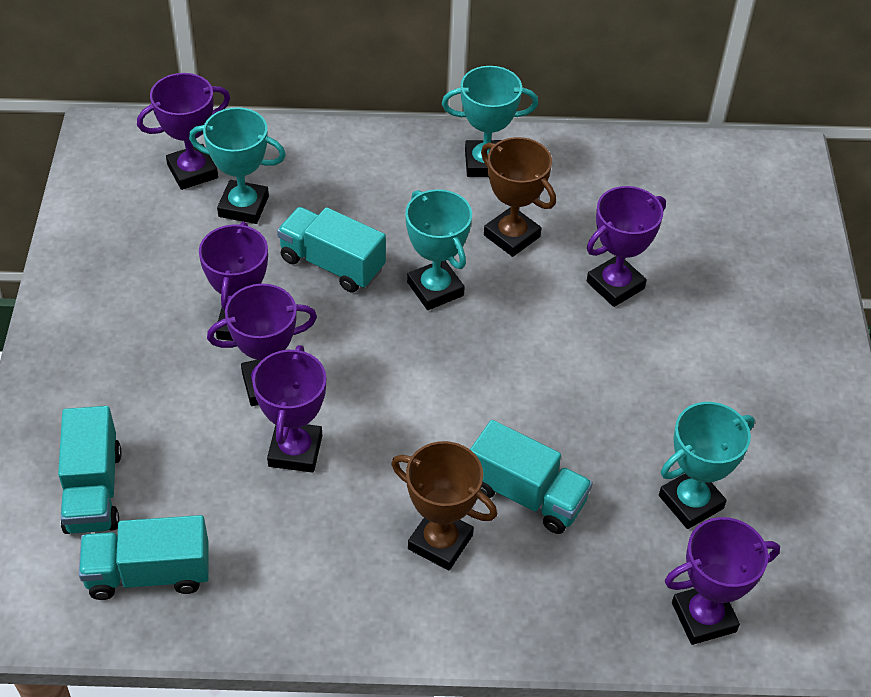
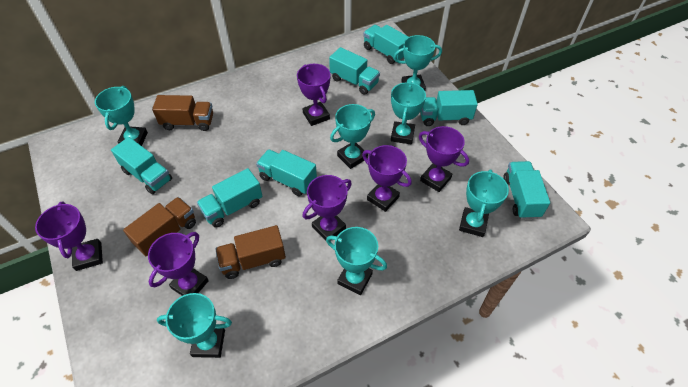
brown trophy: [391,441,497,571] [481,137,556,257] = 2 -> none = 0
brown truck: none = 0 -> [123,197,196,256] [152,95,213,131] [215,225,286,279] = 3
turquoise trophy: [189,107,286,224] [405,189,472,310] [442,66,538,177] [659,402,755,529] = 4 -> [95,86,148,146] [157,293,232,358] [326,227,387,295] [330,104,375,169] [391,82,426,145] [394,35,442,90] [459,170,509,237] = 7
turquoise truck: [58,406,121,534] [79,515,209,600] [277,207,386,292] [470,420,593,534] = 4 -> [111,137,172,194] [197,168,263,227] [256,149,317,196] [329,47,380,95] [363,25,408,64] [420,90,478,126] [503,161,550,219] = 7

